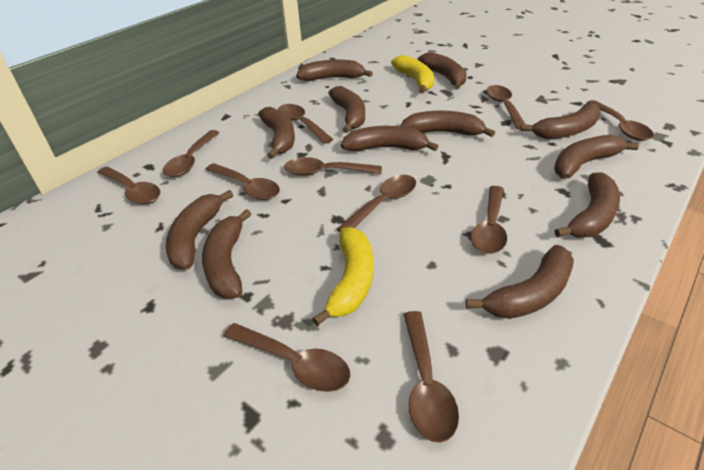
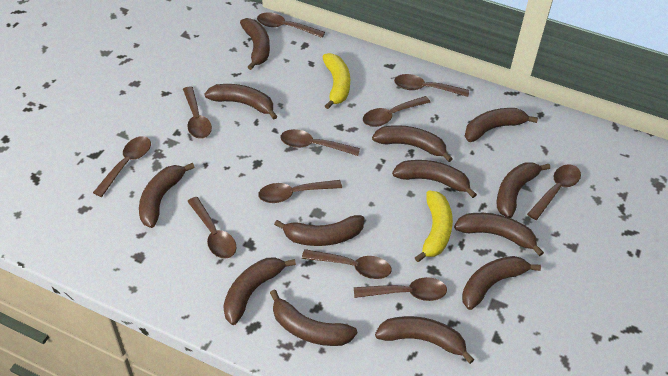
brown banana: [166,190,233,270] [202,209,251,299] [258,107,295,159] [296,60,373,81] [328,86,365,133] [341,126,438,152] [401,111,495,137] [417,52,467,89] [466,245,574,319] [521,103,601,139] [554,135,639,178] [555,172,620,238] = 12 -> [139,163,195,228] [204,84,278,120] [223,257,296,325] [240,18,270,70] [270,289,357,346] [274,215,364,246] [372,125,453,162] [375,316,475,364] [392,160,477,198] [454,213,544,256] [462,256,541,310] [465,108,538,142] [497,162,550,218] = 13

